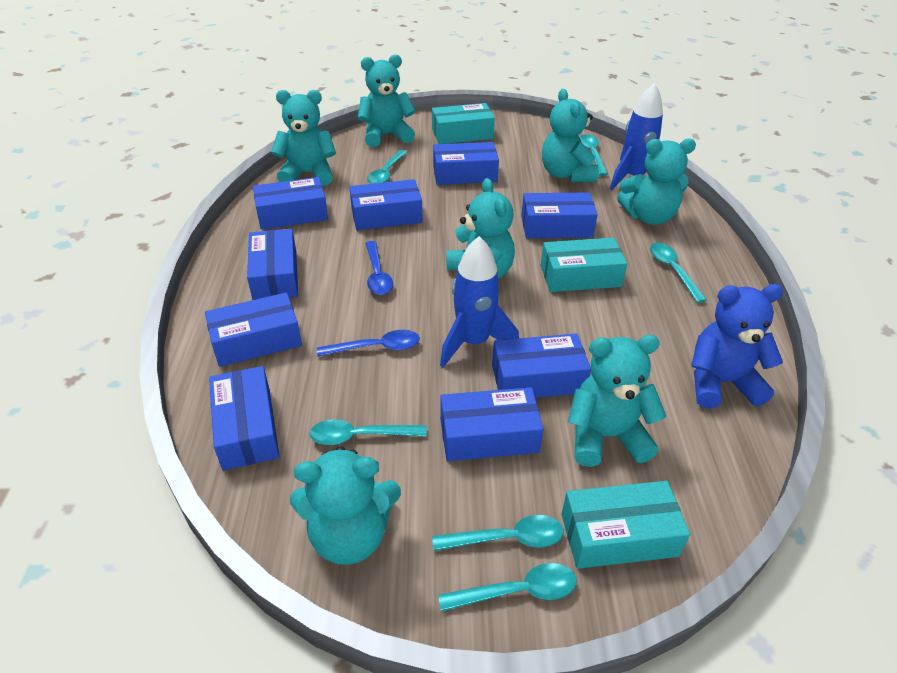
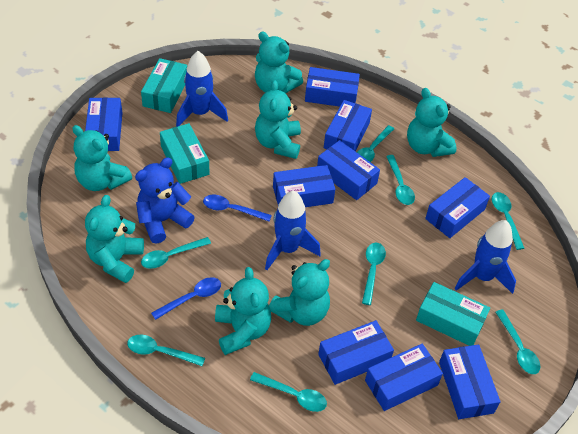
blue rocket: [440,236,519,367] [610,83,663,190] = 2 -> [176,51,228,127] [265,191,321,270] [454,220,516,294] = 3
turquoise spoon: [309,419,427,445] [367,150,407,184] [432,515,564,551] [438,563,577,611] [579,134,608,176] [650,243,707,303] = 6 -> [127,335,205,366] [141,237,211,269] [250,372,327,412] [357,125,394,162] [362,243,386,305] [386,155,415,205] [492,192,524,250] [495,309,541,374] = 8

